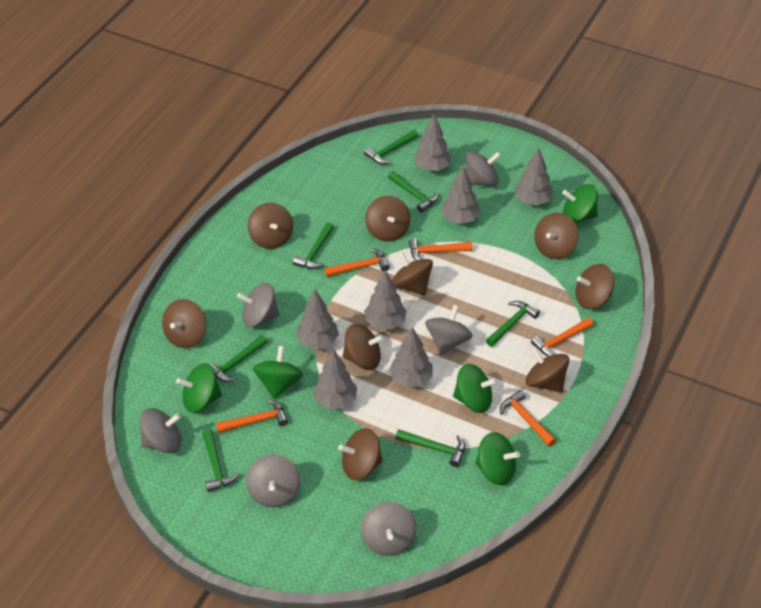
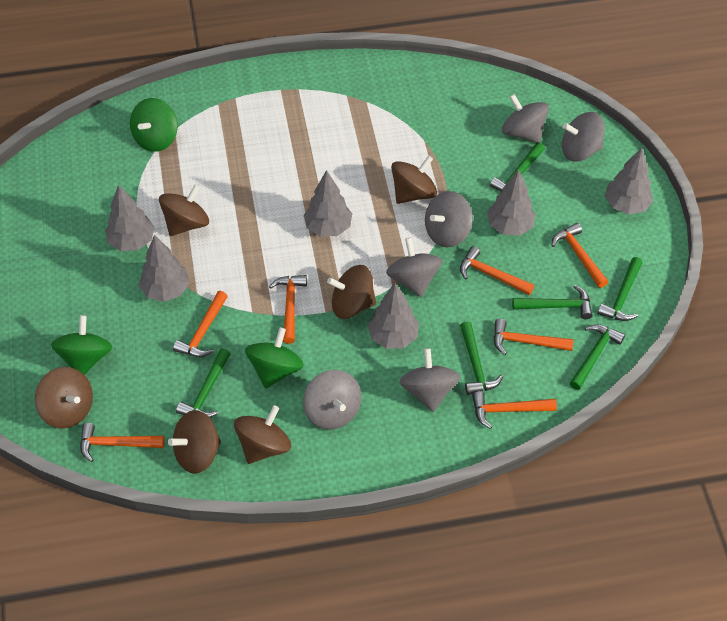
brown spinning top: [162,299,207,348] [248,203,293,249] [338,428,383,480] [343,324,384,370] [365,196,410,242] [392,251,433,295] [525,348,569,393] [534,213,579,259] [575,264,614,309] = 9 -> [35,367,93,429] [159,184,209,236] [168,410,221,474] [234,405,291,464] [327,265,376,319] [391,155,437,204] = 6
green hammer: [202,428,239,492] [208,335,267,382] [293,222,334,269] [364,130,418,164] [388,171,438,213] [395,429,465,467] [486,301,540,347] = 7 -> [176,349,230,418] [460,321,503,395] [490,142,545,192] [512,285,593,319] [570,324,625,390] [598,257,643,321] = 6
green spinning top: [176,363,222,413] [253,346,303,399] [453,364,497,413] [475,432,520,485] [562,184,598,224] = 5 -> [51,315,112,375] [130,98,178,152] [245,327,304,389] = 3
grey tree: [296,289,339,349] [313,349,357,409] [364,270,407,329] [389,327,433,387] [413,115,452,171] [441,166,481,224] [515,148,554,205] = 7 -> [105,185,154,251] [139,235,190,302] [304,170,352,237] [368,283,419,349] [487,169,536,236] [605,148,653,215] = 6
orange hammer: [216,399,288,433] [325,248,390,277] [409,238,473,260] [500,390,556,447] [531,318,593,357] = 5 -> [80,423,165,462] [173,291,228,357] [269,275,307,344] [460,246,534,295] [472,391,557,429] [493,319,574,355] [551,223,608,288] = 7

